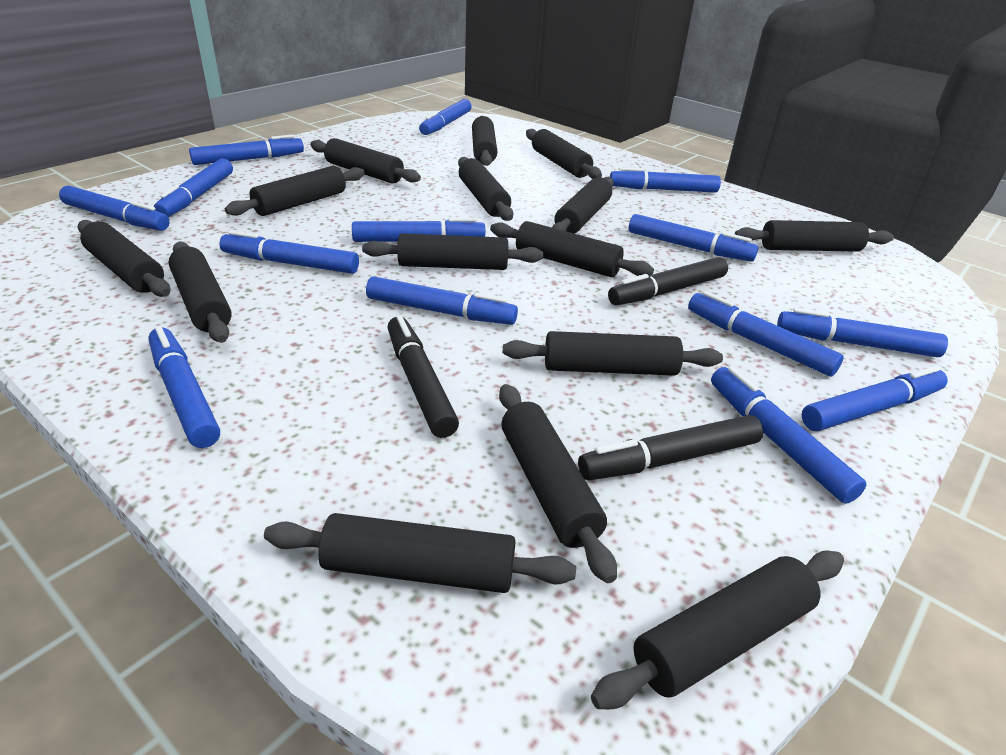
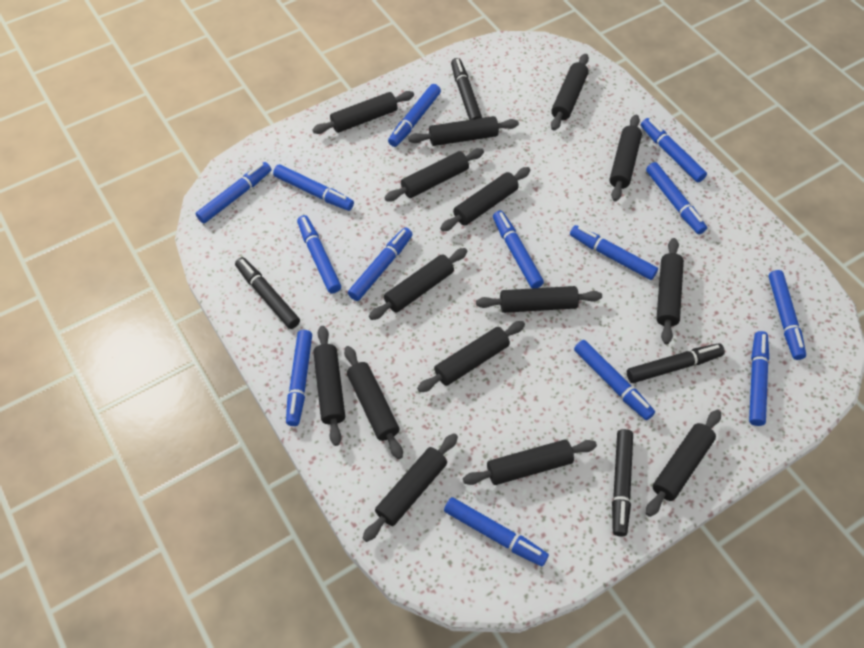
black marker: [387,315,459,438] [578,415,763,480] [608,257,728,305] = 3 -> [235,257,300,329] [451,58,482,120] [612,429,633,536] [627,343,725,383] = 4

